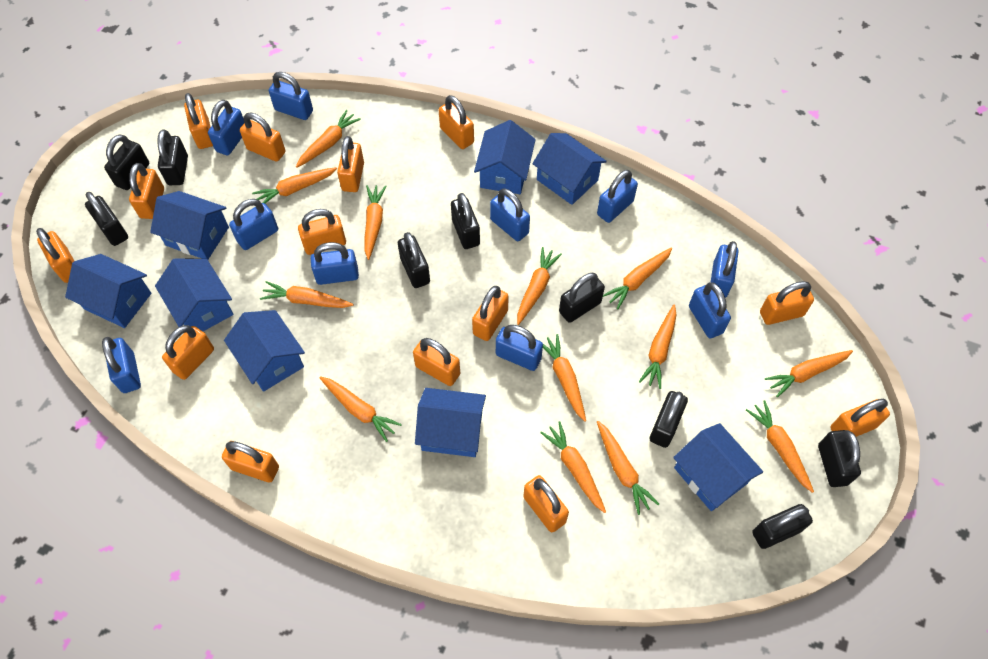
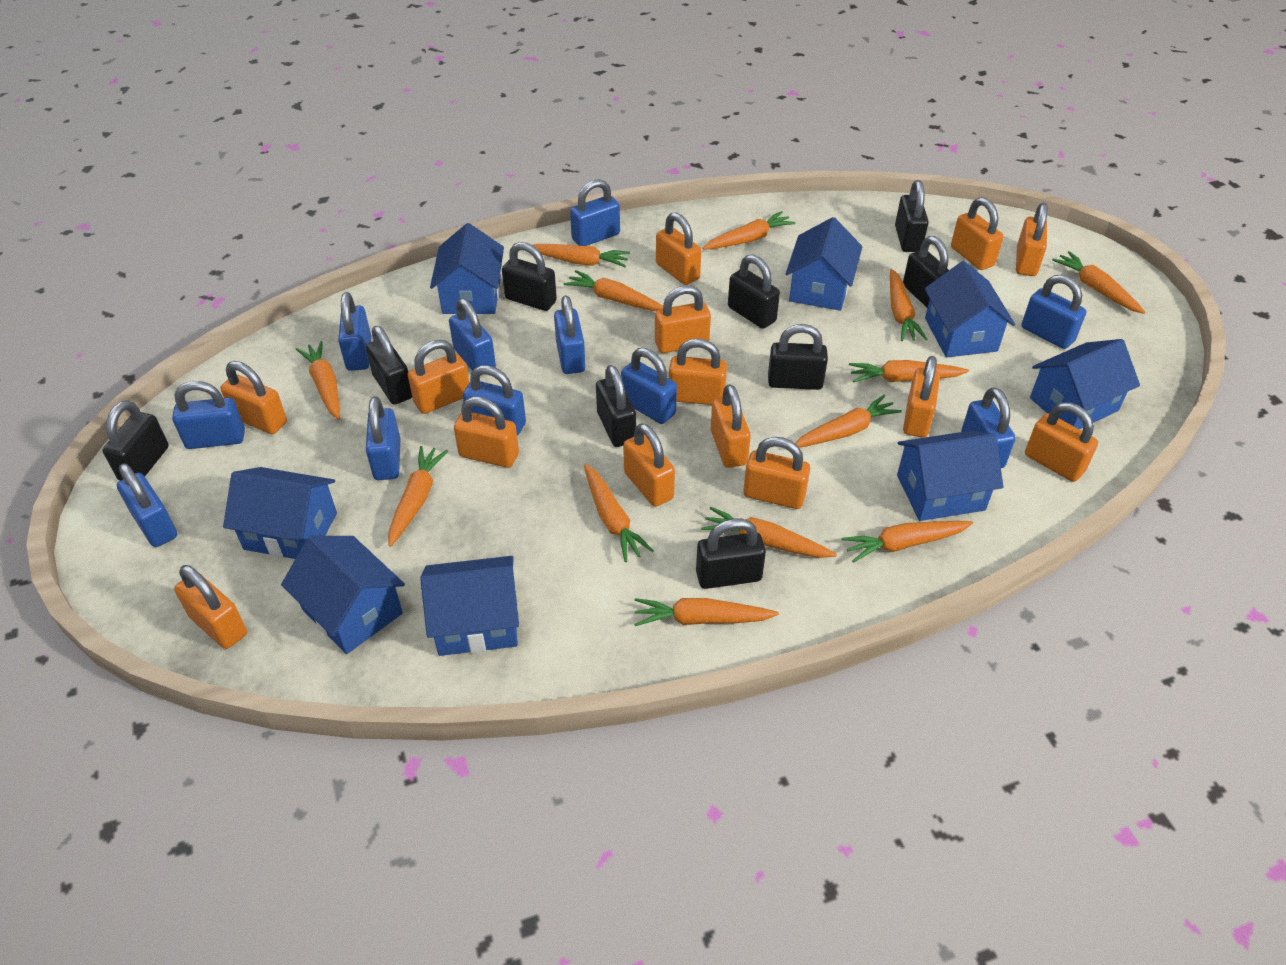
blue padlock: [102,337,141,393] [208,100,244,155] [229,199,278,250] [269,72,313,120] [311,242,359,285] [490,189,530,241] [496,325,543,371] [597,170,638,223] [689,282,731,338] [711,241,739,298] = 10 -> [117,463,177,547] [172,381,245,449] [338,292,371,371] [366,397,400,480] [449,298,496,371] [463,365,526,436] [554,295,586,374] [570,179,620,246] [621,348,677,424] [961,387,1016,468] [1021,274,1086,349] = 11

